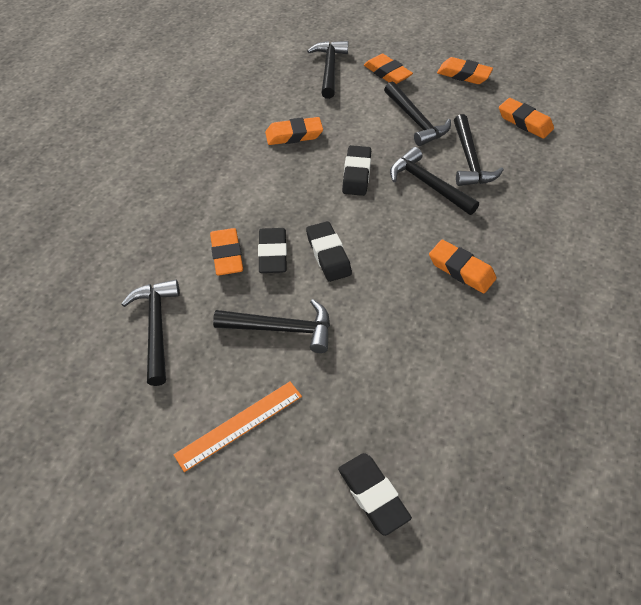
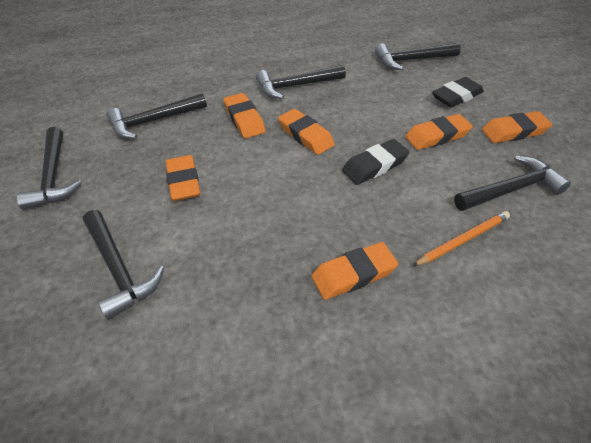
black eraser: [258,228,287,273] [306,221,352,282] [338,453,412,536] [342,145,371,196] = 4 -> [342,139,409,185] [432,77,484,108] = 2
orange pencil: none = 0 -> [413,211,510,266] = 1
orange ruler: [174,381,302,472] = 1 -> none = 0

